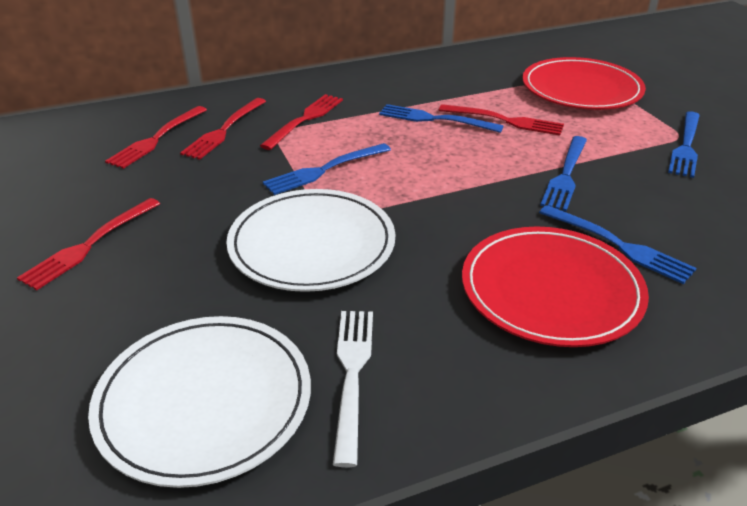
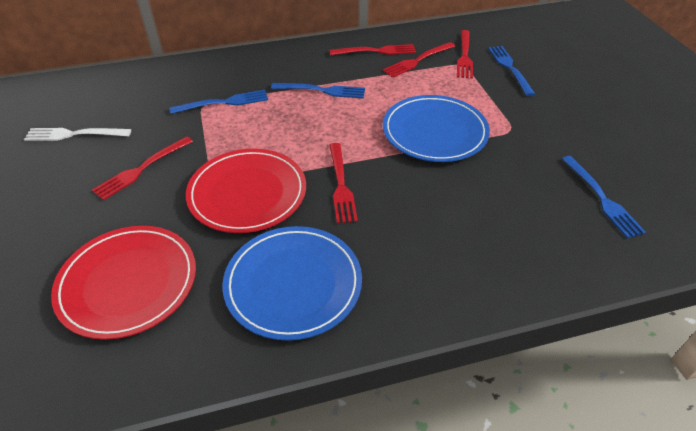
blue fork: [263,143,391,195] [379,104,504,133] [539,205,697,284] [540,136,587,211] [668,111,700,178] = 5 -> [169,90,268,114] [271,83,365,98] [488,46,535,96] [562,156,646,239] = 4
blue plate: none = 0 -> [222,226,362,341] [383,95,490,162] = 2
white plate: [88,316,311,488] [226,189,395,292] = 2 -> none = 0

